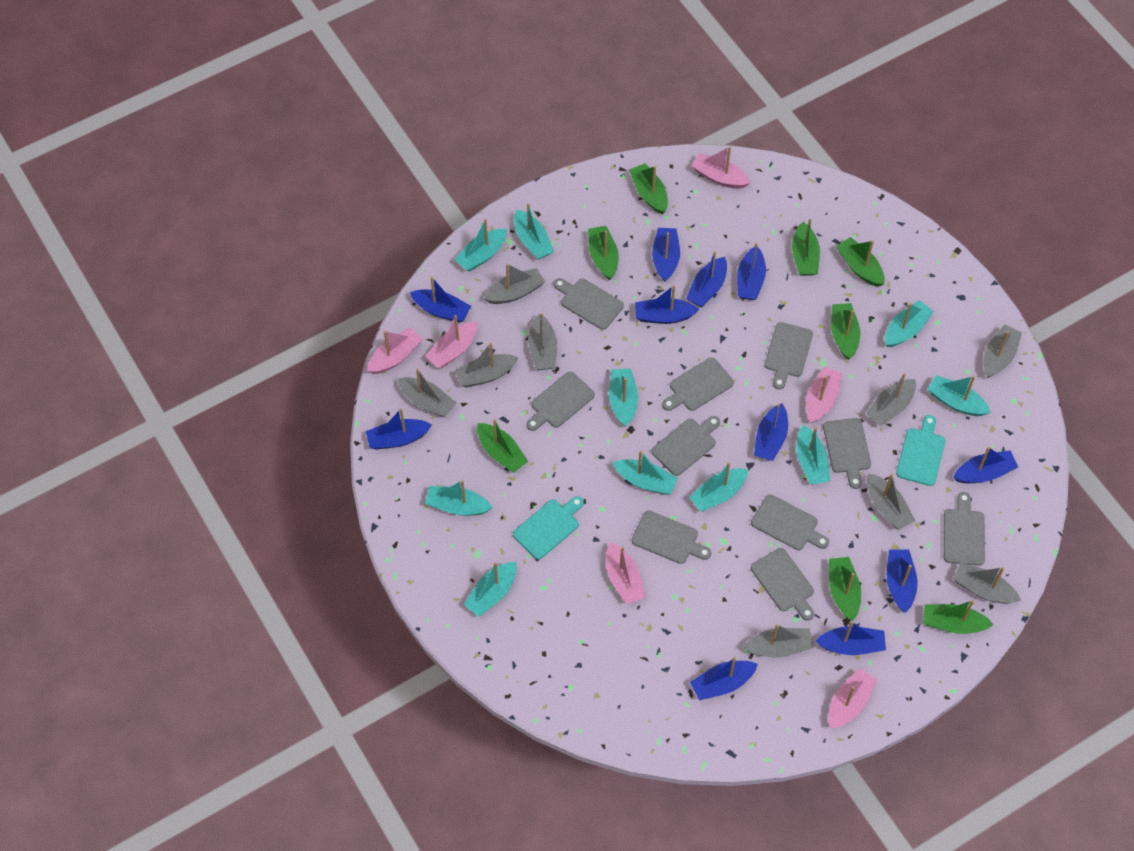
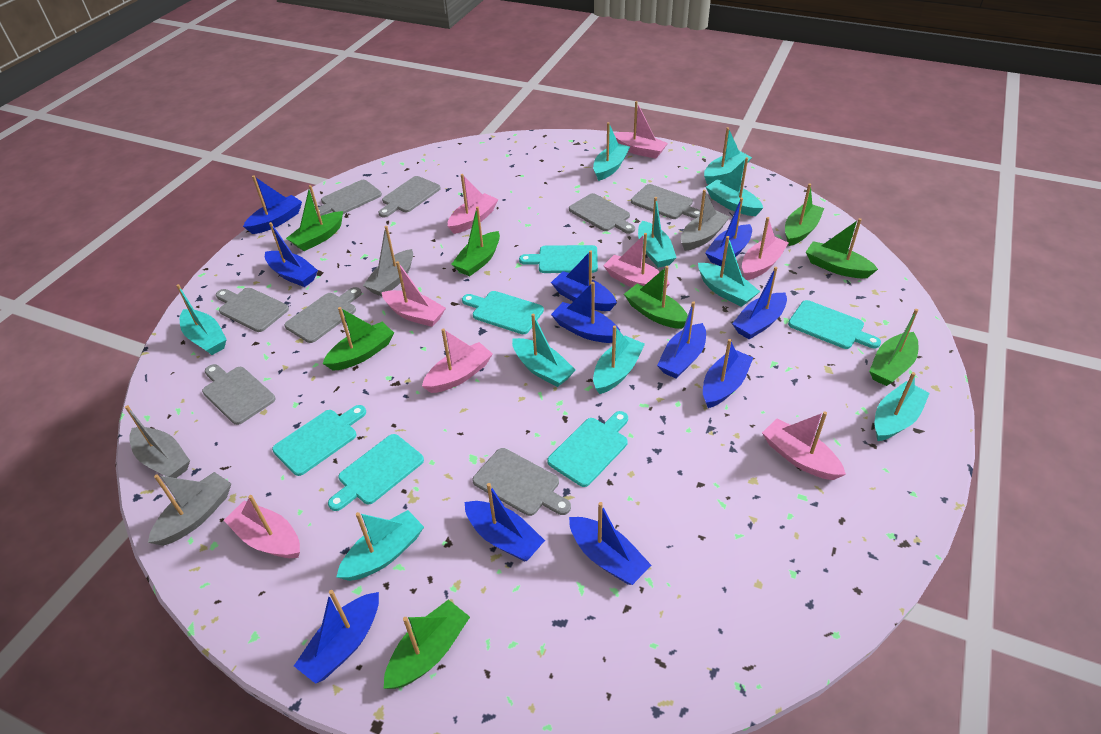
grey boat: [398,368,456,417] [455,343,519,388] [484,264,545,304] [528,313,557,370] [743,624,814,658] [866,373,916,426] [867,473,915,530] [953,563,1021,604] [984,324,1022,378] = 9 -> [125,405,190,478] [148,472,232,546] [363,226,413,296] [681,190,729,251] = 4
grey cutting board: [526,372,595,431] [554,278,624,330] [632,511,711,564] [651,416,720,476] [662,357,734,411] [751,494,829,550] [751,548,814,621] [765,322,813,390] [823,418,871,489] [944,492,985,566] = 10 -> [202,364,276,425] [216,288,289,332] [284,287,362,343] [315,180,382,216] [378,176,441,217] [472,448,571,516] [569,193,635,234] [631,184,700,219] = 8
pink boat: [367,328,423,374] [425,315,477,368] [606,542,646,604] [692,146,750,189] [806,367,842,423] [828,668,877,728] = 6 -> [223,495,300,558] [382,261,446,327] [422,328,493,393] [448,174,498,234] [603,233,670,287] [614,101,668,159] [742,217,788,280] [762,411,846,480] = 8
turquoise cutting board: [513,496,584,559] [896,415,945,486] = 2 -> [272,405,366,476] [328,434,424,511] [462,291,544,334] [519,245,598,273] [547,411,628,487] [788,300,881,349] = 6

